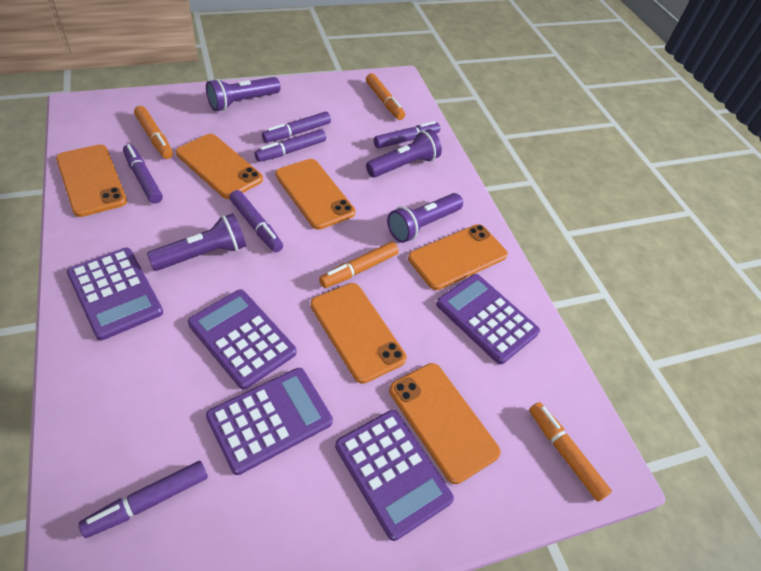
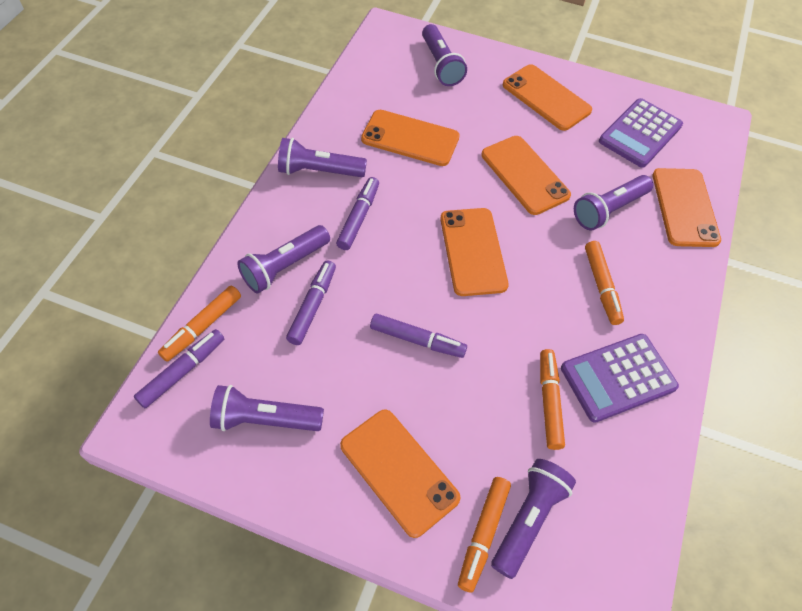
purple calculator: [67,248,163,340] [188,289,296,390] [206,368,333,475] [335,410,454,541] [436,274,540,364] = 5 -> [561,334,679,423] [599,98,683,168] = 2
purple flashlight: [147,213,246,271] [206,77,281,111] [366,129,442,178] [387,193,463,243] = 4 -> [210,385,324,431] [237,225,330,294] [278,138,367,177] [422,24,467,86] [491,459,576,579] [574,175,653,230] = 6
purple marker: [79,461,208,538] [123,144,163,204] [229,190,283,252] [254,129,326,162] [262,112,331,143] [374,121,440,148] = 6 -> [134,329,224,408] [286,260,336,345] [336,177,379,250] [370,314,467,358] = 4

